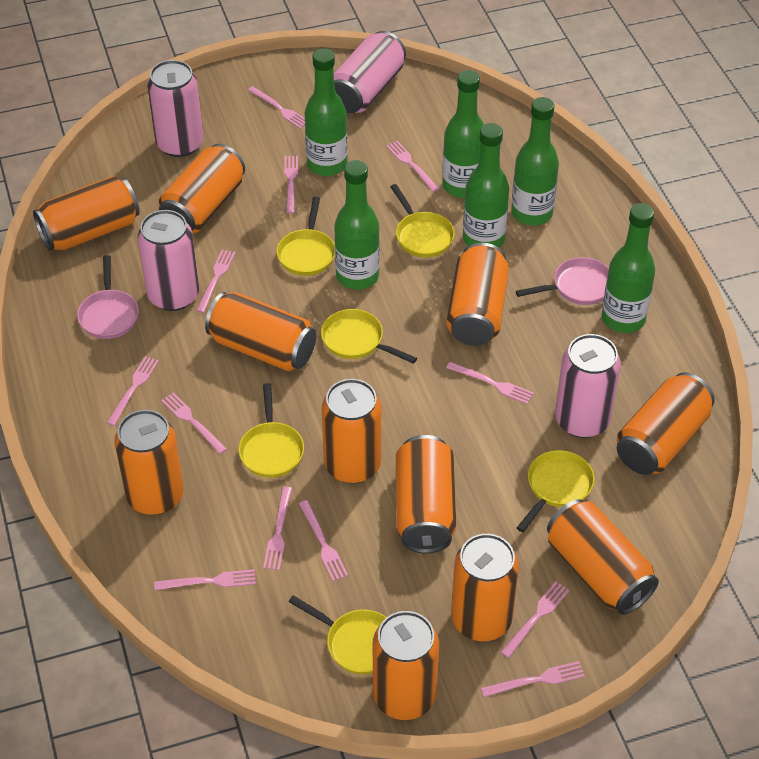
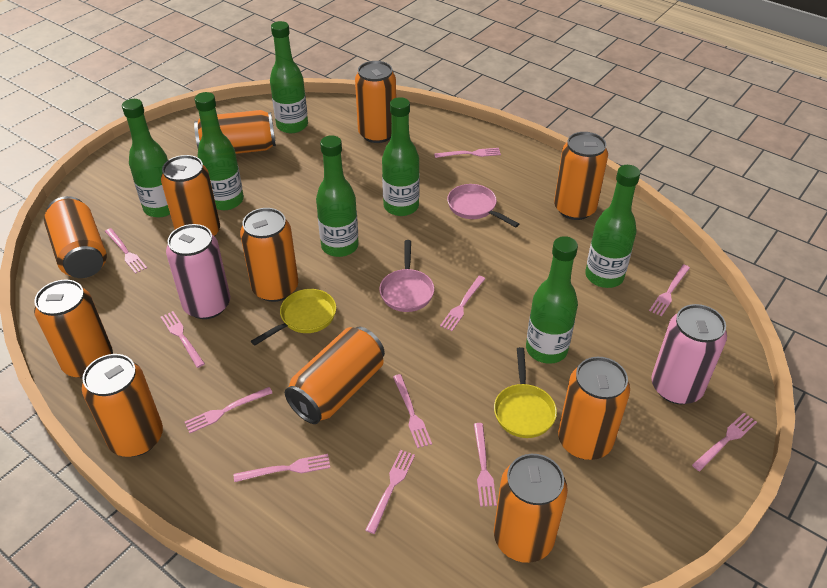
green bottle: [305,48,348,176] [334,160,380,290] [442,70,484,198] [463,123,509,248] [511,97,559,225] [602,203,655,333] = 6 -> [122,99,170,217] [195,92,244,210] [270,21,308,133] [316,135,359,257] [382,97,420,216] [526,236,578,364] [585,165,640,288] = 7
pink can: [138,210,199,311] [147,60,204,157] [334,31,406,113] [555,334,621,438] = 4 -> [166,224,230,319] [652,304,727,404] = 2
pink fork: [107,356,159,426] [154,569,256,590] [161,392,227,454] [196,249,236,313] [248,86,305,129] [263,486,292,570] [284,156,298,214] [299,500,348,581] [386,141,439,192] [446,362,534,404] [481,661,585,697] [500,581,570,658] = 12 -> [105,228,147,274] [161,311,205,368] [184,387,272,433] [234,454,330,482] [365,450,415,534] [393,374,432,448] [434,148,501,158] [440,276,486,331] [474,423,497,507] [649,264,690,316] [692,413,757,471] = 11
yellow pan: [238,383,304,478] [276,197,335,276] [289,595,386,675] [321,309,417,364] [390,184,455,257] [517,450,595,532] = 6 -> [251,289,336,346] [494,347,557,438] = 2

